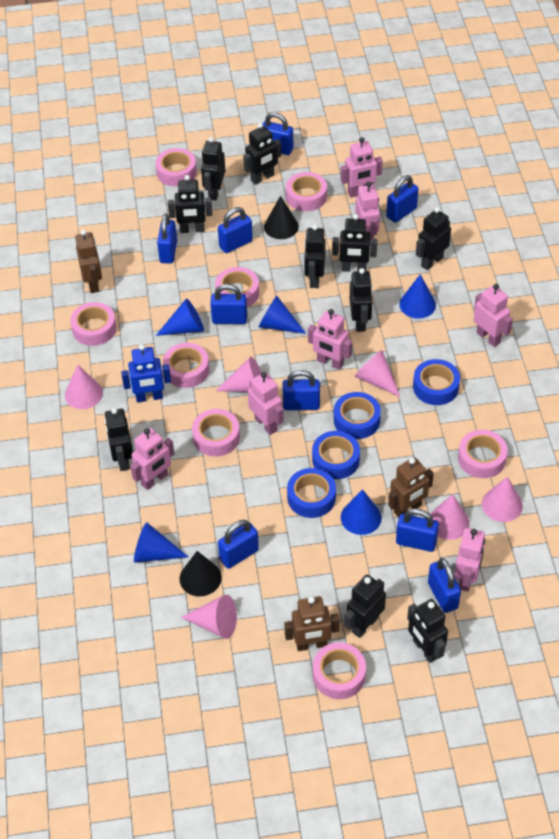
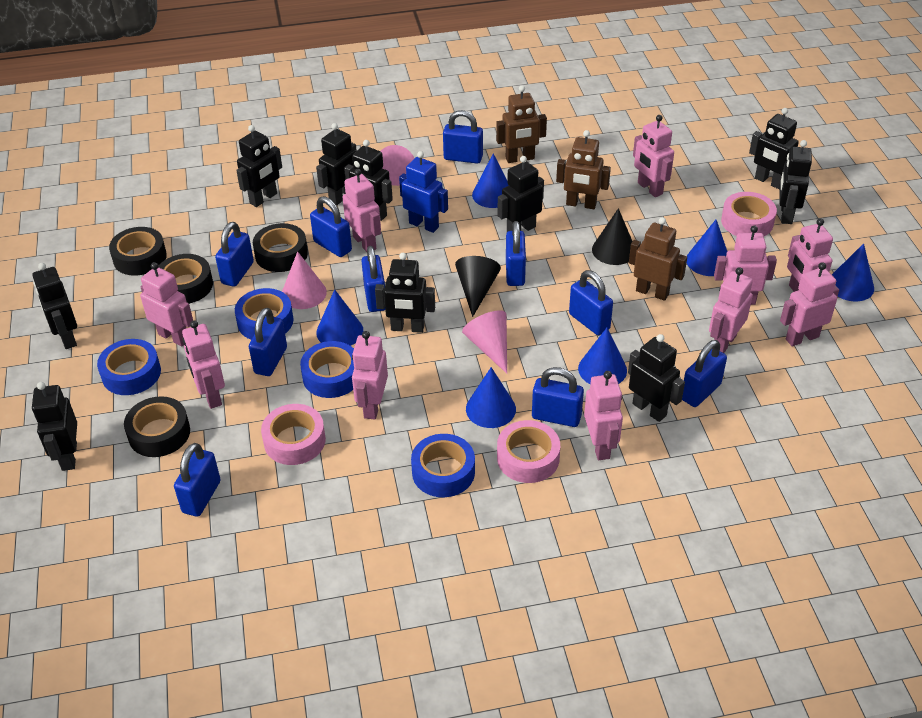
black tape: none = 0 -> [109,227,167,276] [124,396,190,457] [158,254,213,304] [253,223,308,272] = 4
blue cone: [134,522,188,563] [156,299,204,336] [258,295,306,334] [341,489,382,535] [399,274,436,319] = 5 -> [316,289,363,346] [466,367,516,428] [472,153,509,208] [578,328,627,384] [687,220,727,276] [832,243,874,301] = 6
blue padlock: [157,213,177,264] [210,284,247,324] [218,207,253,253] [218,520,259,569] [263,112,294,155] [283,370,320,410] [386,175,419,223] [396,509,439,552] [428,558,461,613] = 9 -> [174,443,221,517] [215,222,254,287] [249,308,287,376] [310,196,352,257] [362,246,385,312] [443,110,483,164] [506,221,526,286] [532,367,584,427] [569,270,613,335] [682,340,727,407] = 10
pink cone: [65,364,103,409] [181,595,237,639] [216,357,262,392] [354,350,400,397] [430,494,470,540] [482,476,523,522] = 6 -> [282,251,327,309] [381,145,415,186] [462,310,507,373] = 3
pink robot: [130,428,174,490] [248,372,284,435] [308,309,352,370] [341,137,383,198] [355,182,380,245] [454,528,485,591] [474,284,513,347] = 7 -> [140,262,193,347] [182,321,225,409] [342,169,381,252] [352,331,388,419] [584,371,623,460] [633,115,674,197] [709,267,753,353] [714,226,777,305] [780,262,839,346] [787,218,833,292] = 10
pink tape: [70,302,117,346] [155,148,197,186] [163,343,209,388] [192,409,240,456] [215,267,259,307] [286,172,327,211] [313,642,366,699] [458,430,508,478] = 8 -> [261,404,326,465] [497,420,560,483] [721,192,777,236] = 3

